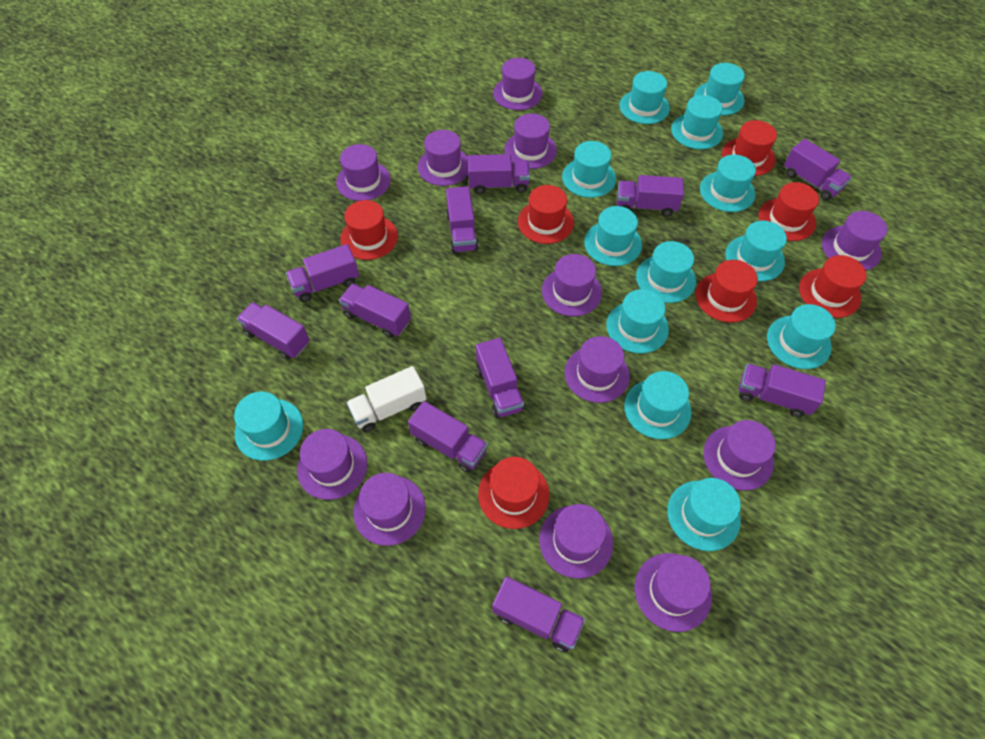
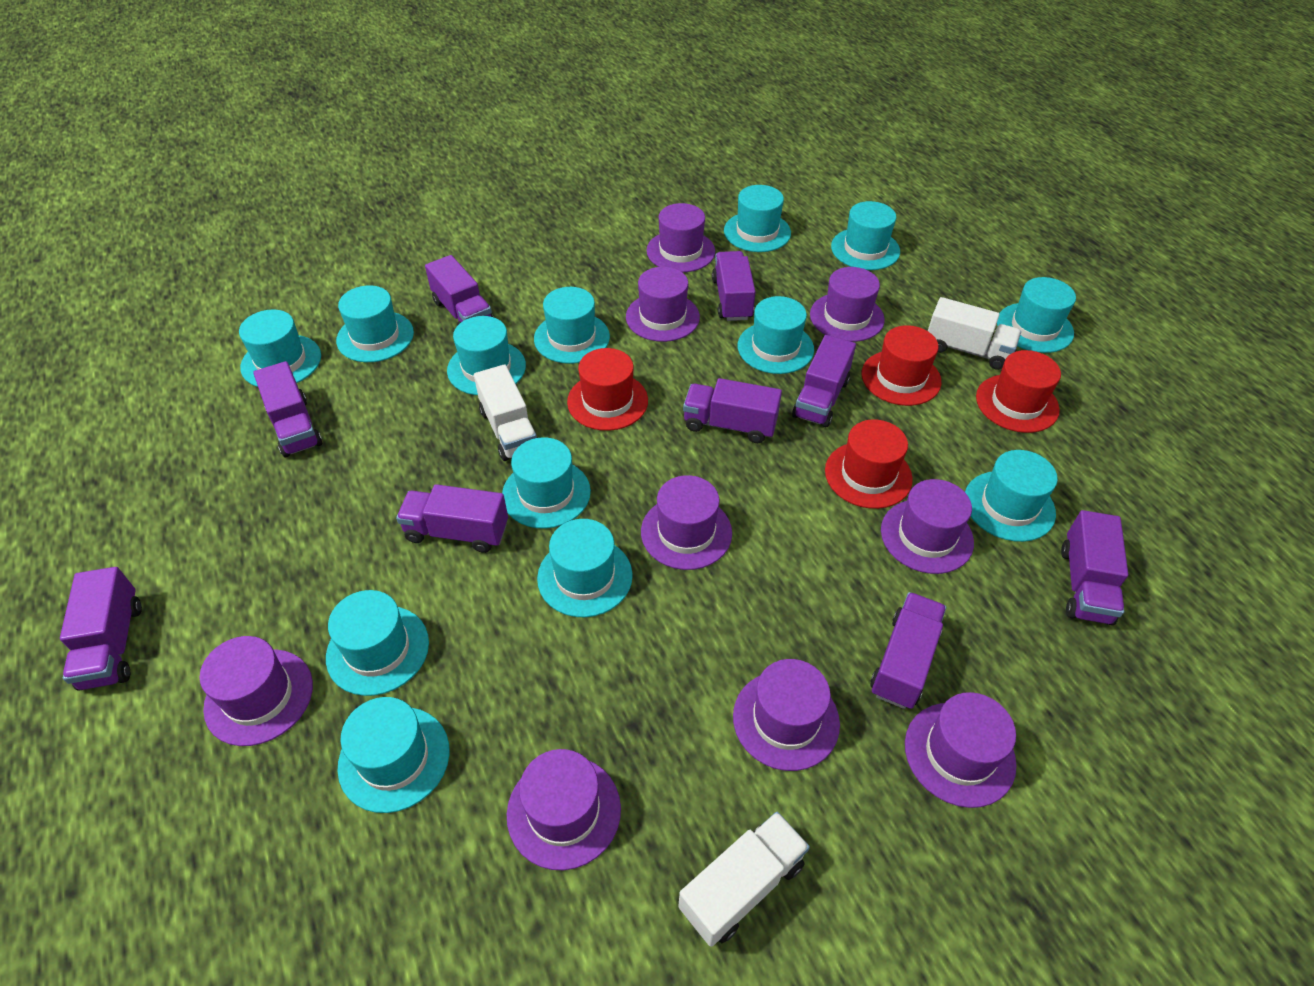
purple hat: [297,429,367,500] [336,144,391,201] [353,473,426,546] [418,130,469,186] [493,58,542,110] [504,114,557,169] [539,504,613,579] [542,254,602,316] [565,336,630,403] [635,553,712,632] [703,420,776,491] [822,211,887,270] = 12 -> [200,636,313,746] [507,749,621,870] [626,267,700,342] [641,475,732,570] [646,203,715,272] [733,659,840,771] [810,267,885,342] [881,479,974,574] [905,692,1017,808] = 9
purple truck: [237,302,310,359] [286,244,359,302] [339,283,411,338] [408,401,488,473] [446,186,479,253] [468,154,530,194] [476,338,524,418] [492,576,585,652] [617,175,684,217] [739,364,826,417] [784,139,852,200] = 11 -> [60,567,142,691] [253,361,322,457] [396,484,508,553] [425,255,493,326] [683,378,782,443] [712,251,756,321] [792,335,856,427] [870,592,946,709] [1061,510,1128,625] = 9
red hat: [340,200,398,260] [478,457,550,529] [518,185,574,244] [696,260,758,323] [722,120,777,176] [759,182,819,241] [799,255,867,318] = 7 -> [567,348,648,431] [825,419,913,509] [862,325,941,406] [976,350,1061,433] = 4
white truck: [346,366,426,432] = 1 -> [474,364,538,461] [678,812,810,947] [928,297,1021,370] = 3

